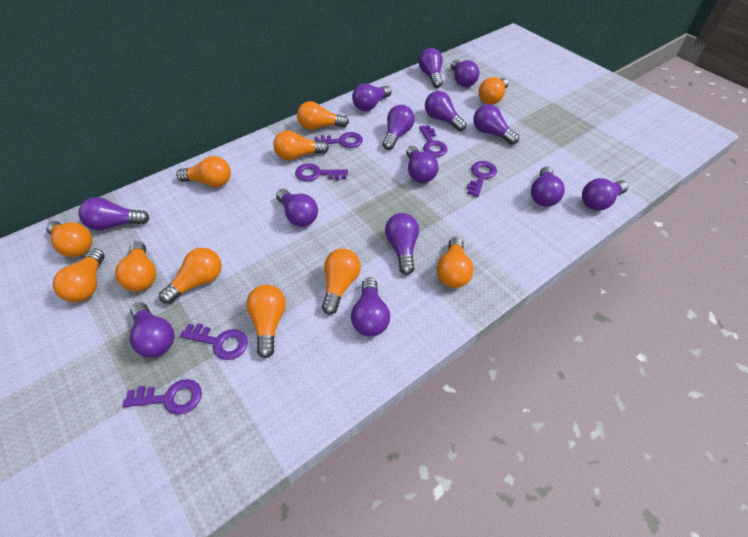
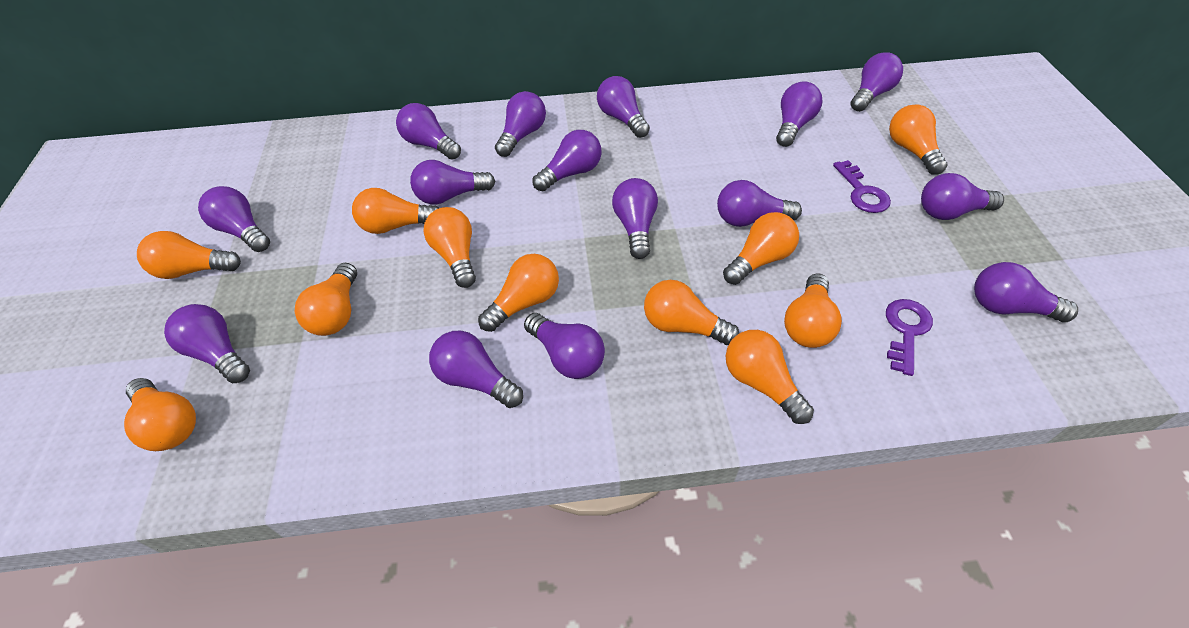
purple key: [123,379,202,415] [180,323,248,360] [295,163,348,181] [314,132,363,148] [419,125,448,157] [467,161,497,197] = 6 -> [833,160,891,213] [886,299,933,376] = 2
purple light bulb: [78,197,149,231] [130,302,174,357] [276,189,318,227] [351,277,390,337] [352,83,392,111] [383,105,415,150] [385,213,419,275] [406,146,438,183] [419,48,443,88] [425,91,467,131] [451,60,480,87] [473,104,519,145] [531,167,565,207] [582,178,628,211] = 14 -> [164,304,250,383] [198,186,270,252] [396,103,461,160] [410,160,495,204] [429,331,523,408] [495,91,546,157] [524,313,605,379] [533,130,601,191] [597,76,650,138] [612,178,658,259] [717,180,802,227] [776,81,822,147] [851,52,903,112] [921,173,1004,220] [974,262,1078,322] = 15

